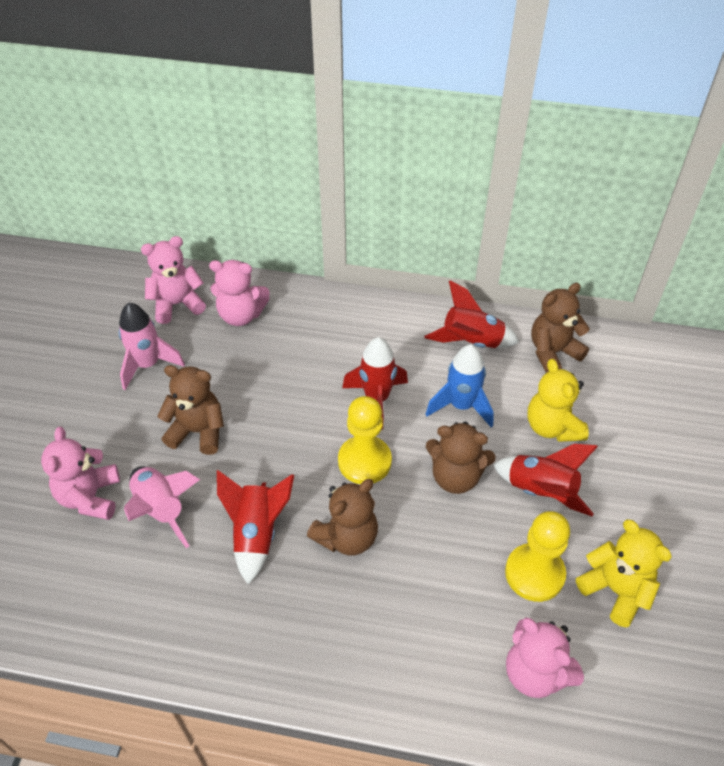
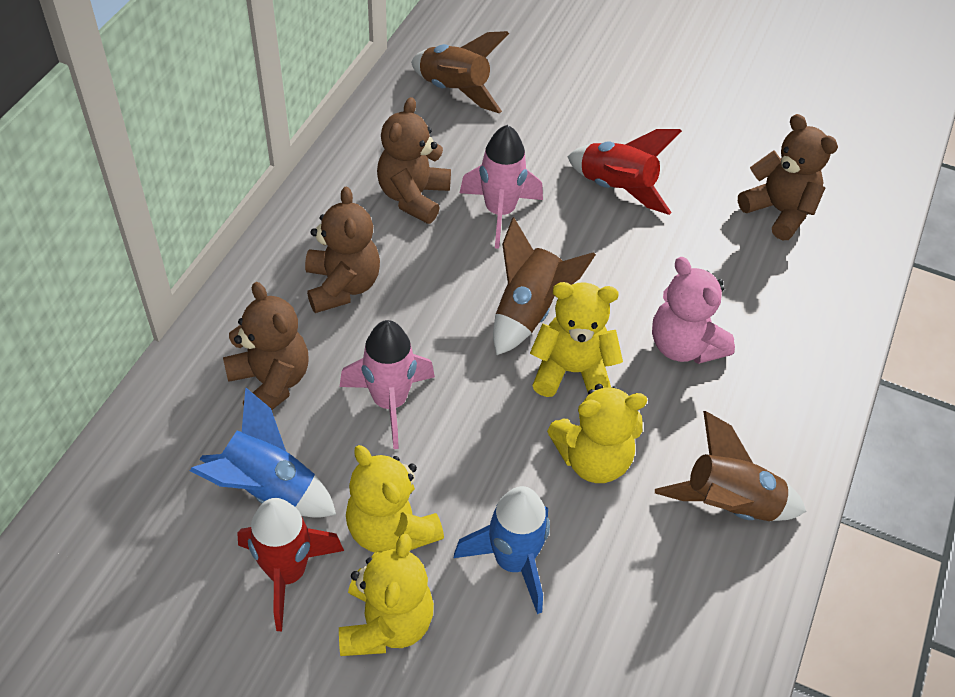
blue rocket: [426,345,494,428] = 1 -> [190,388,336,518] [454,486,550,614] = 2
brown rocket: none = 0 -> [411,31,509,113] [493,217,596,355] [655,411,806,521] = 3
pink teddy bear: [41,427,120,520] [141,236,206,324] [209,260,270,326] [506,617,584,698] = 4 -> [652,257,735,364] = 1
red rocket: [217,470,294,584] [342,337,408,430] [425,281,519,348] [493,444,598,516] = 4 -> [237,498,344,631] [568,129,682,215] = 2
yellow pawn: [338,396,392,484] [505,511,570,602] = 2 -> none = 0
yellow teddy bear: [528,359,589,442] [576,519,672,627] = 2 -> [339,533,434,656] [346,445,444,552] [530,282,623,397] [547,384,647,483] = 4

